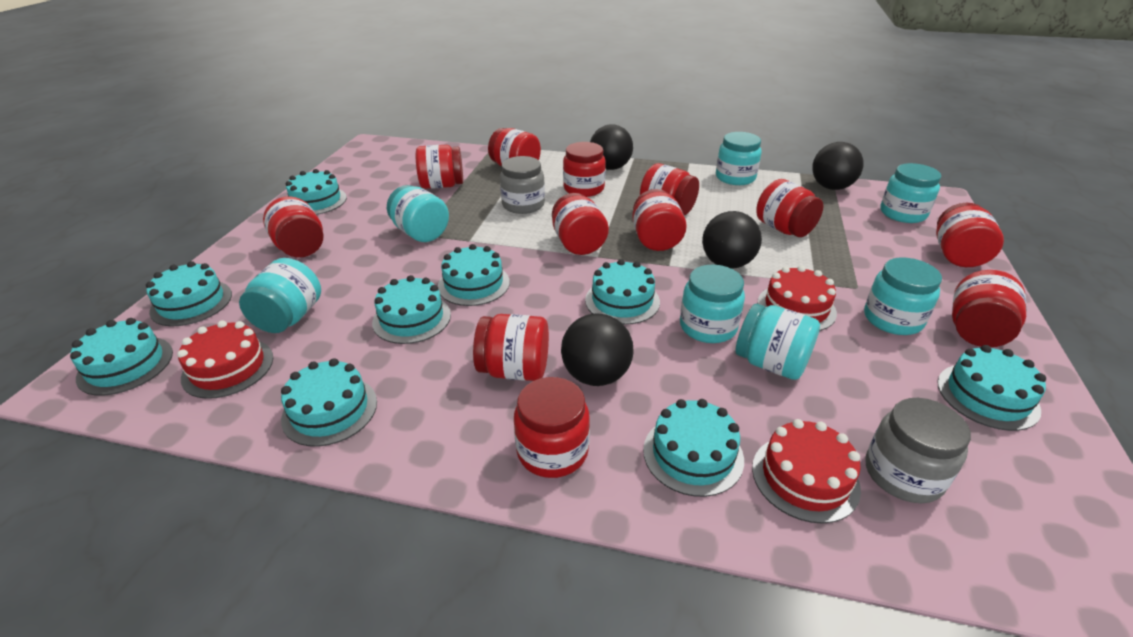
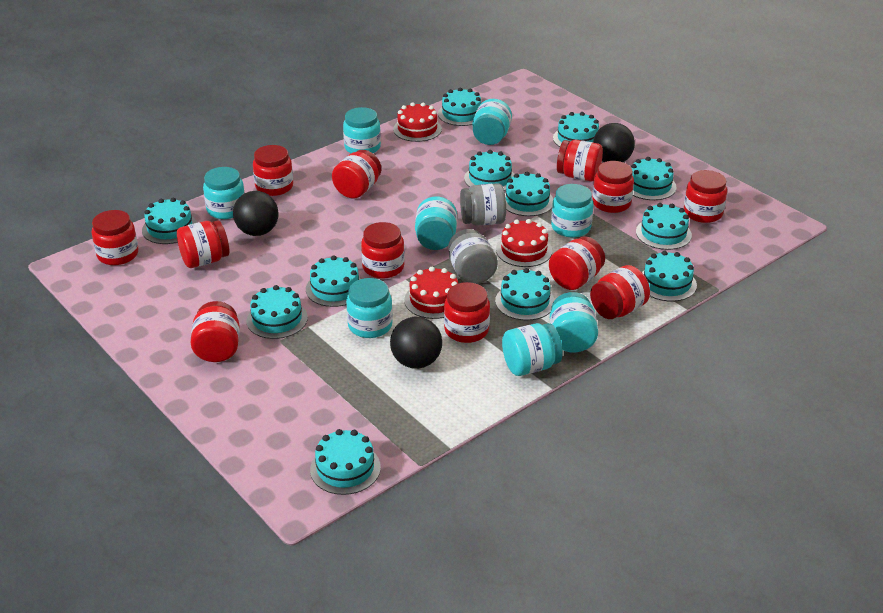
black ball: [561,313,634,386] [590,124,633,170] [702,211,762,268] [812,142,864,190] = 4 -> [233,191,279,236] [390,317,442,369] [593,123,635,162] = 3
turquoise cake: [70,318,173,396] [146,261,232,326] [281,358,377,447] [286,169,347,215] [372,275,451,344] [438,244,510,306] [585,259,660,325] [643,399,744,497] [937,345,1046,431] = 9 -> [142,197,197,244] [246,285,308,339] [306,255,361,307] [310,429,381,495] [438,87,481,126] [464,150,514,191] [495,268,555,320] [505,172,553,216] [553,112,599,147] [631,157,677,200] [636,203,692,250] [642,251,697,301] = 12
turquoise jar: [239,258,321,333] [387,185,449,242] [680,265,745,343] [716,132,762,185] [736,304,820,380] [864,257,942,335] [880,163,941,223] = 7 -> [203,167,245,219] [343,107,381,153] [346,278,393,338] [415,196,457,250] [473,99,512,145] [502,323,563,376] [550,292,598,352] [551,184,593,238] = 8

